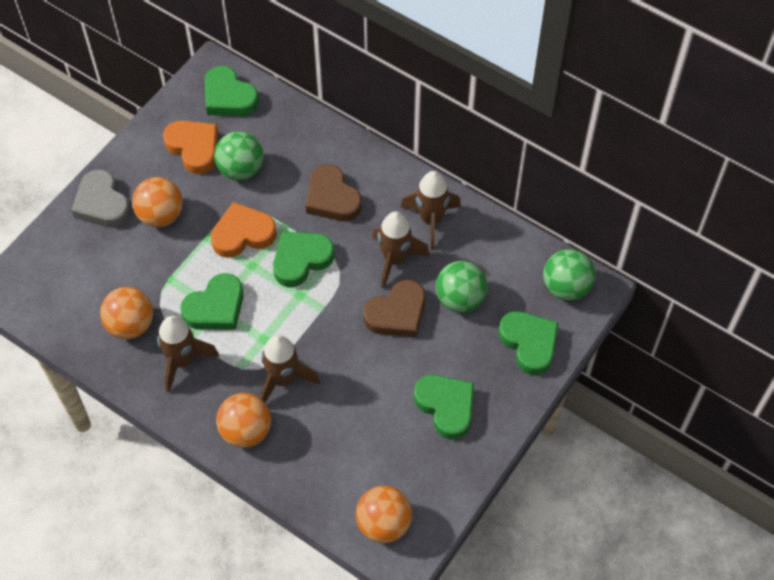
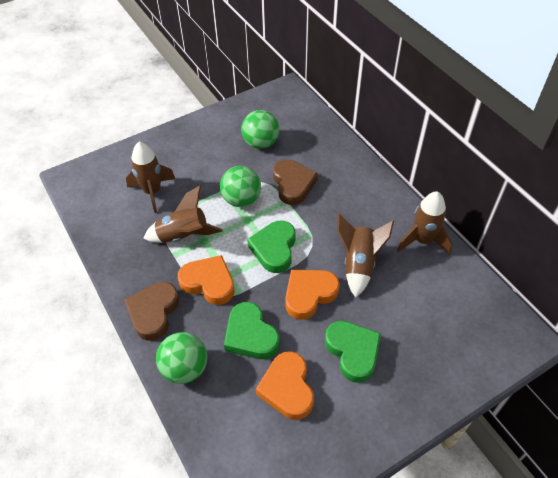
green heart: [180,273,243,330] [205,66,259,116] [273,232,334,287] [414,375,474,440] [499,311,558,375] = 5 -> [224,302,279,359] [247,221,296,273] [325,321,381,383] = 3
grey heart: [72,169,131,227] = 1 -> none = 0
orange ball: [100,287,153,339] [132,177,183,227] [216,393,271,448] [356,486,412,543] = 4 -> none = 0
orange heart: [163,121,218,174] [211,202,277,258] = 2 -> [178,255,235,305] [256,352,314,420] [285,270,340,320] = 3

